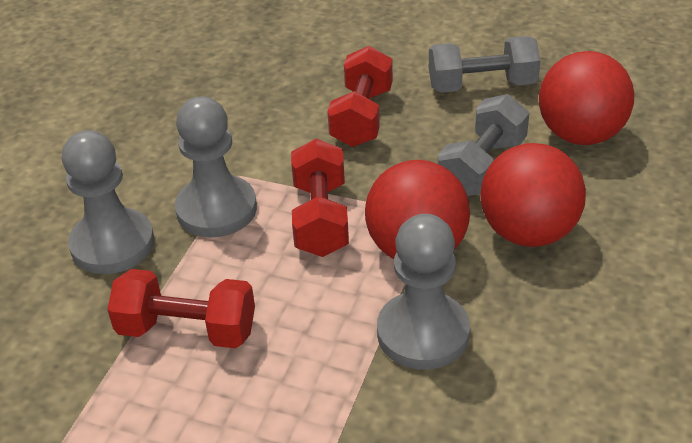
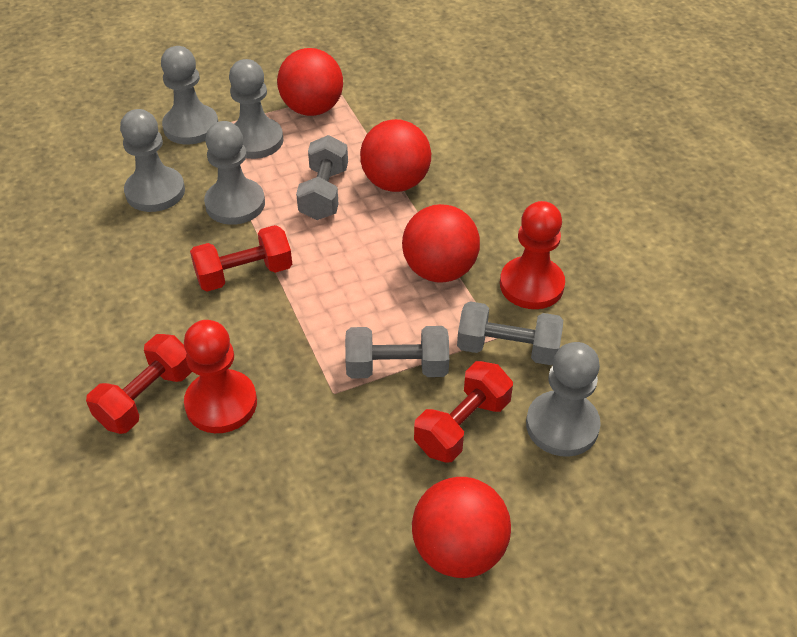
grey dumbbell: [429,36,541,93] [438,94,529,196] = 2 -> [296,135,348,220] [345,326,449,379] [457,301,563,365] = 3
grey pawn: [62,130,154,274] [175,96,257,237] [377,214,470,370] = 3 -> [120,109,185,212] [161,46,218,145] [204,121,265,225] [229,59,283,159] [526,342,601,457] = 5
red ball: [365,160,470,259] [480,143,586,247] [539,51,635,145] = 3 -> [277,48,343,116] [360,119,431,192] [402,204,480,283] [412,477,511,578] = 4
red pawn: none = 0 -> [184,320,257,433] [500,201,565,309] = 2

